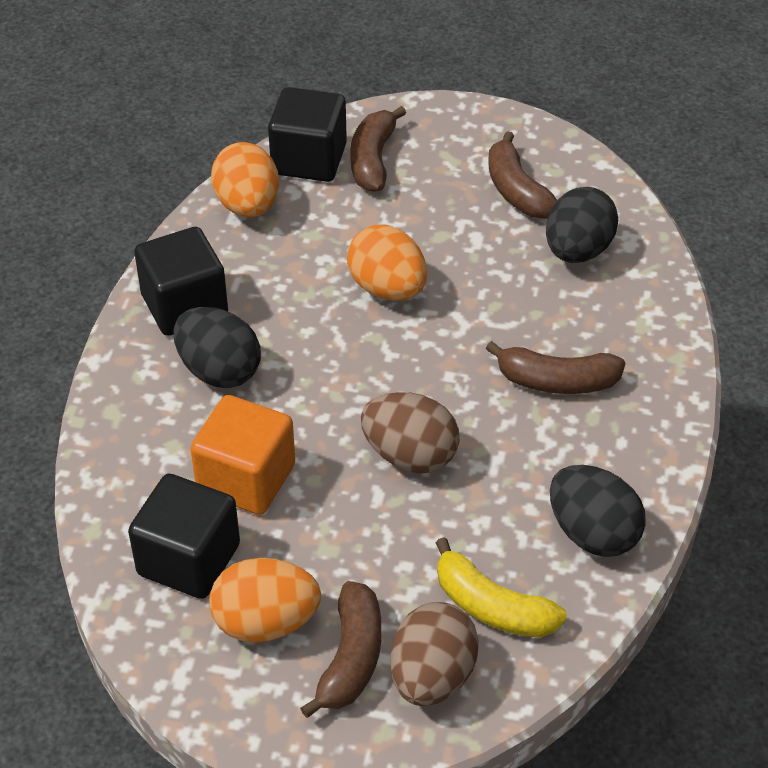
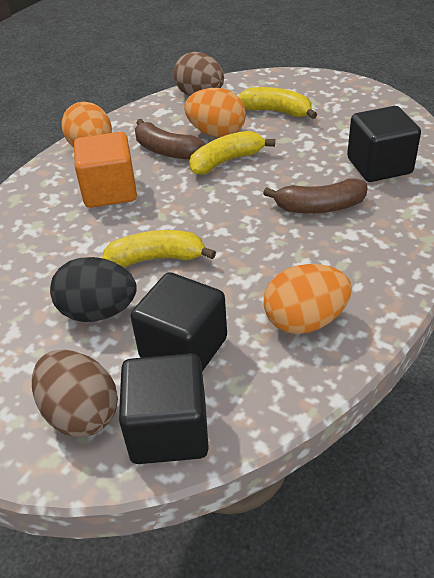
black egg: [174,307,261,388] [546,187,618,263] [550,465,646,557] = 3 -> [50,257,137,322] = 1
brown banana: [300,581,381,718] [350,106,406,192] [486,341,625,394] [488,131,557,219] = 4 -> [135,119,206,159] [263,178,368,213] = 2
yellow banana: [436,537,567,638] = 1 -> [102,230,216,268] [189,131,275,175] [238,87,317,119] = 3

